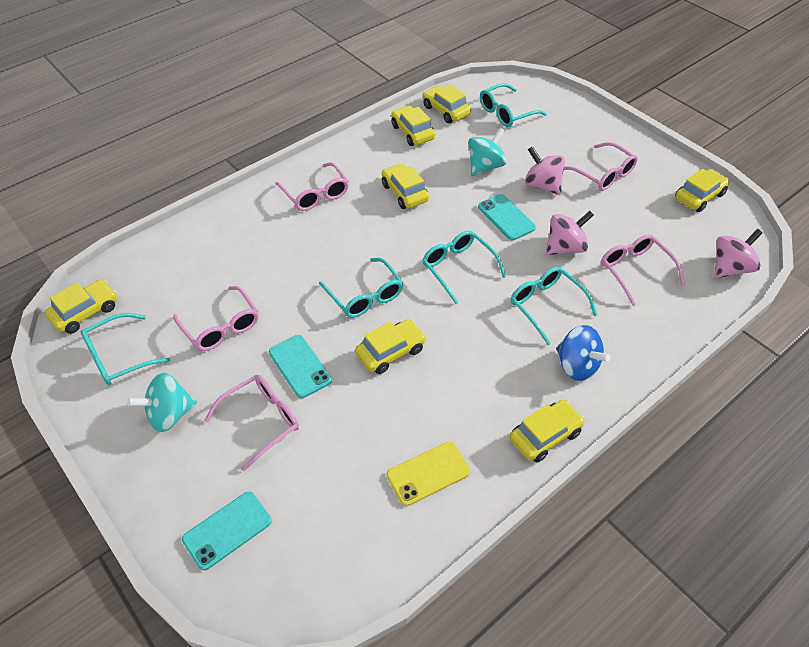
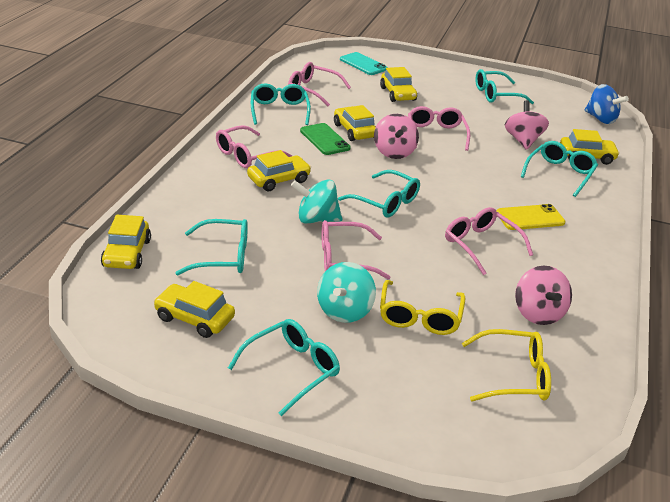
green phone: none = 0 -> [300,123,351,155] = 1
turquoise glasses: [81,313,170,385] [319,258,403,318] [422,230,506,304] [480,83,547,127] [510,266,598,345] = 5 -> [175,219,248,275] [228,319,340,416] [251,83,311,125] [338,170,420,218] [475,69,534,104] [521,141,598,197] = 6
turquoise phone: [182,492,271,570] [269,335,332,398] [478,194,536,240] = 3 -> [340,52,388,75] = 1
yellow car: [45,279,117,334] [355,319,426,374] [382,163,429,209] [391,106,435,146] [423,85,471,123] [510,400,585,462] [675,169,730,212] = 7 -> [101,215,151,269] [153,281,235,338] [247,150,311,191] [334,105,376,141] [380,67,417,102] [560,129,620,165] = 6
yellow glasses: none = 0 -> [380,280,465,335] [462,329,551,401] = 2

